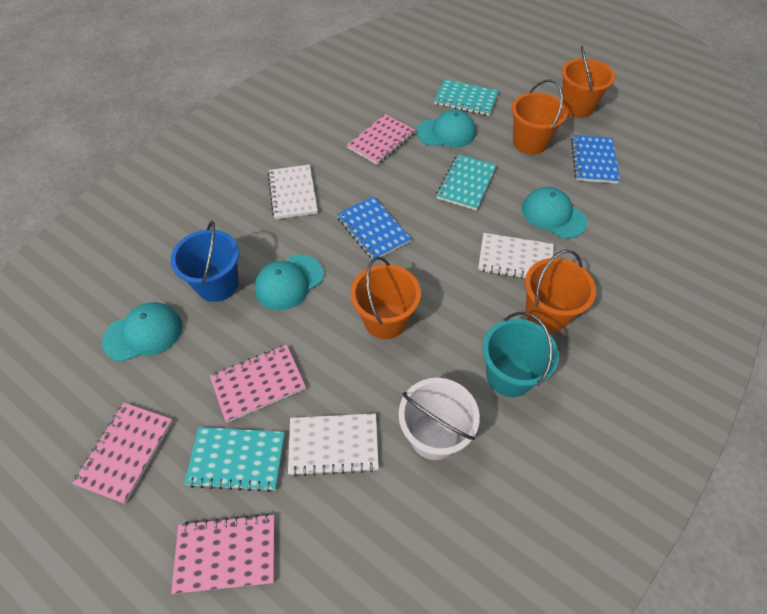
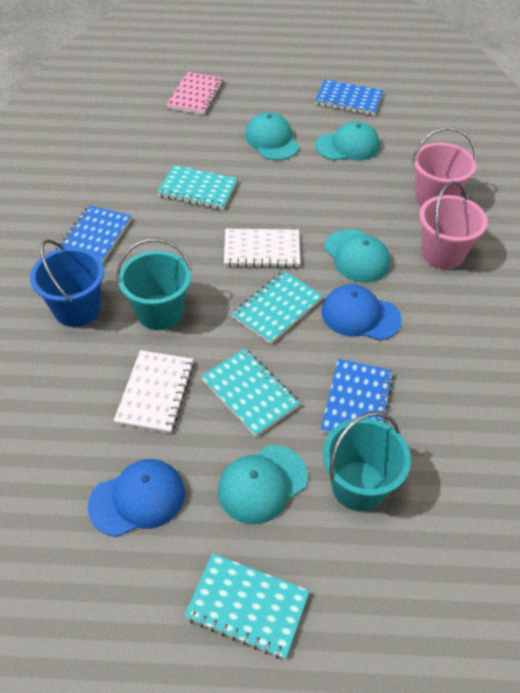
blue cap: none = 0 -> [88,459,185,537] [321,284,402,341] = 2
blue notebook: [337,196,411,259] [571,135,620,184] = 2 -> [56,205,131,263] [315,79,383,115] [321,359,394,434] = 3
orange bucket: [350,257,421,339] [512,79,568,155] [525,249,596,332] [562,46,615,118] = 4 -> none = 0
pink bucket: none = 0 -> [412,127,477,207] [419,181,488,269] = 2
pink notebook: [72,403,173,504] [171,513,275,594] [210,344,306,423] [347,114,416,165] = 4 -> [166,72,224,115] = 1
turquoise bucket: [482,312,559,397] = 1 -> [116,238,192,330] [323,411,411,511] = 2
turquoise notebook: [184,427,285,492] [434,79,499,116] [436,154,497,211] = 3 -> [157,165,238,210] [184,553,310,659] [201,349,301,437] [232,271,323,344] = 4
white bucket: [399,378,480,460] = 1 -> none = 0
white notebook: [268,165,318,219] [288,413,379,477] [478,233,554,279] = 3 -> [114,350,194,433] [224,229,300,268] = 2

